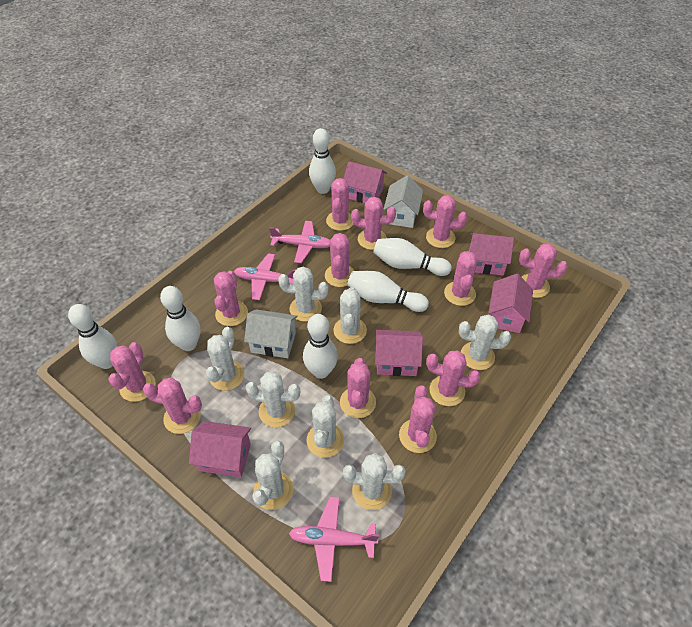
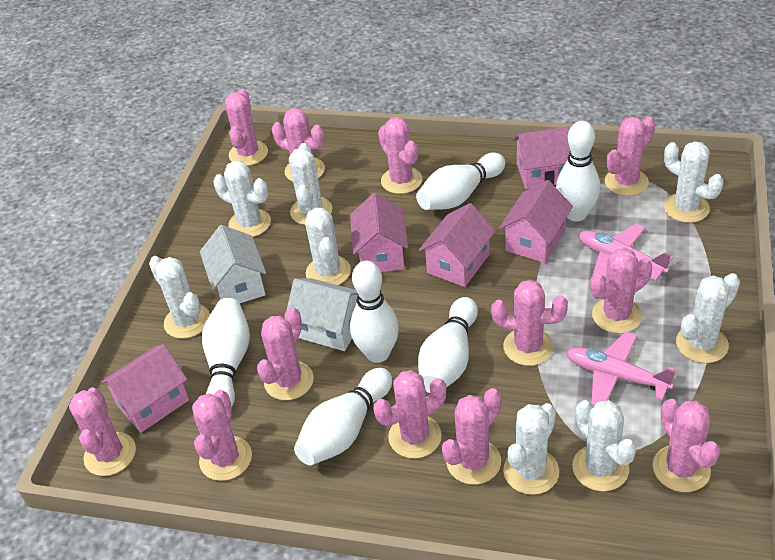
pink plane: [234,253,296,300] [269,221,330,263] [289,497,379,582] = 3 -> [566,331,676,406] [578,223,673,281] = 2

